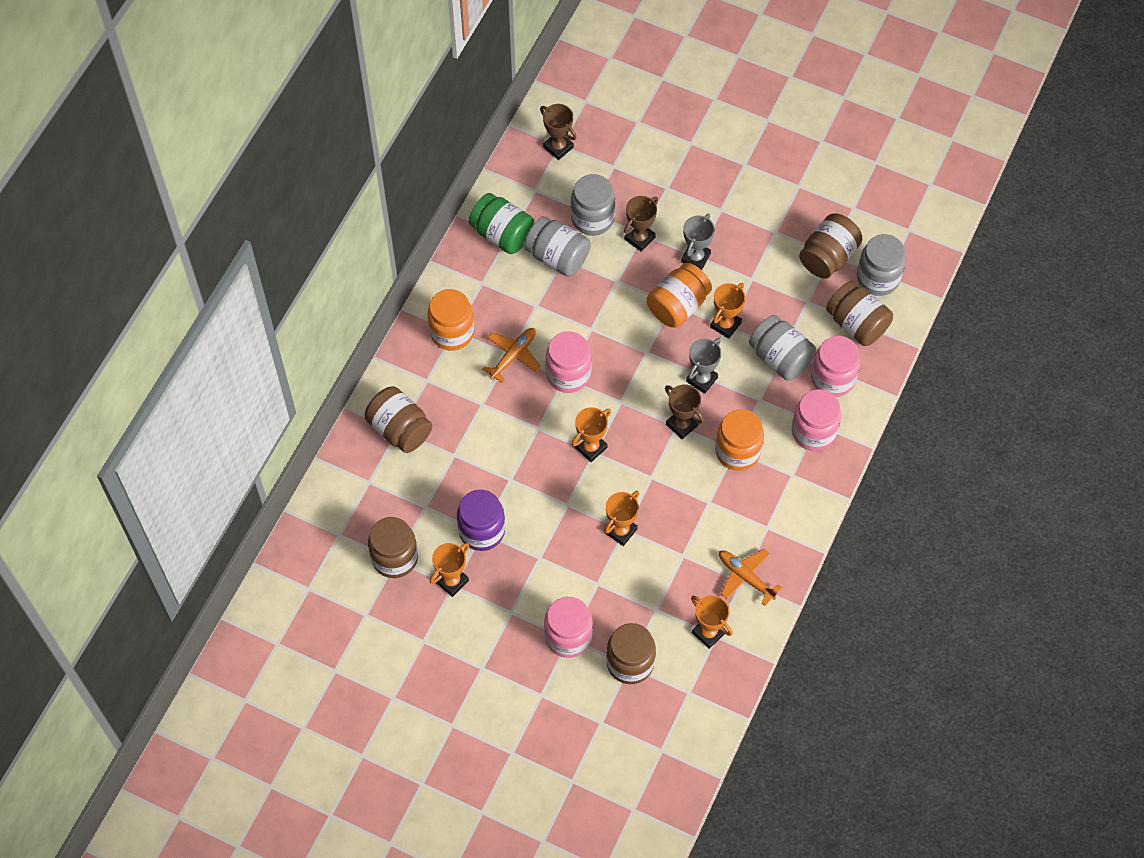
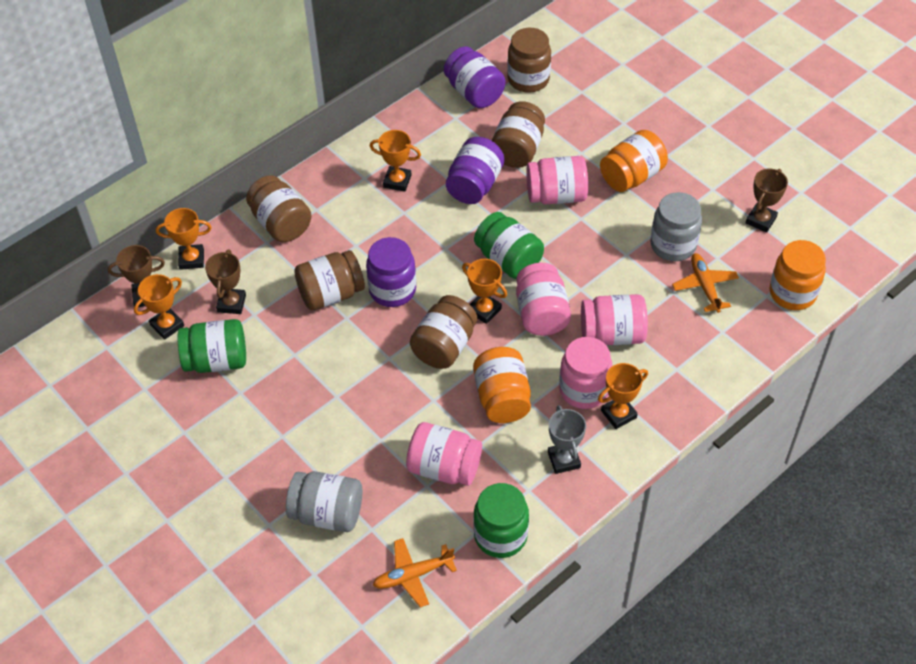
green jar: [469,193,534,254] = 1 -> [177,319,246,373] [473,483,529,558] [474,212,544,279] = 3
grey jar: [524,216,591,277] [571,174,615,236] [749,315,816,381] [857,234,906,296] = 4 -> [286,471,362,532] [651,192,702,261] = 2
grey trophy: [681,214,715,270] [686,338,721,394] = 2 -> [548,405,586,474] = 1
pink jar: [544,597,593,658] [545,331,592,393] [792,389,841,451] [811,336,860,397] = 4 -> [406,422,482,485] [516,263,571,336] [526,156,588,204] [559,337,612,409] [581,294,648,345] = 5
purple jar: [457,490,505,551] = 1 -> [366,237,416,307] [444,47,505,108] [446,137,505,204] = 3

